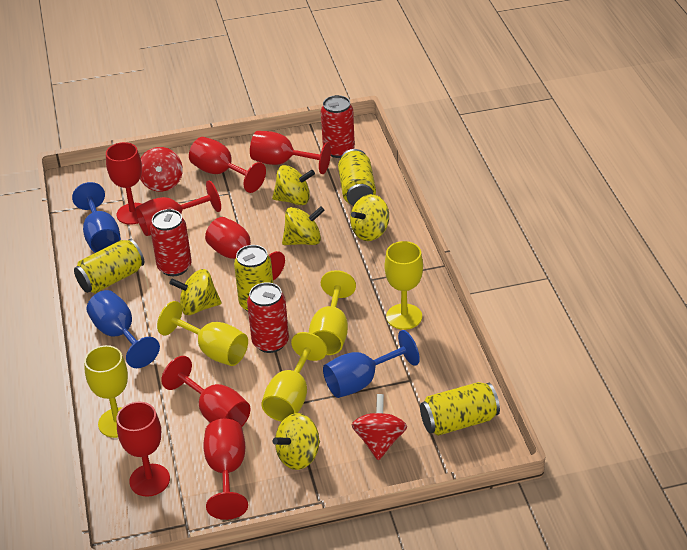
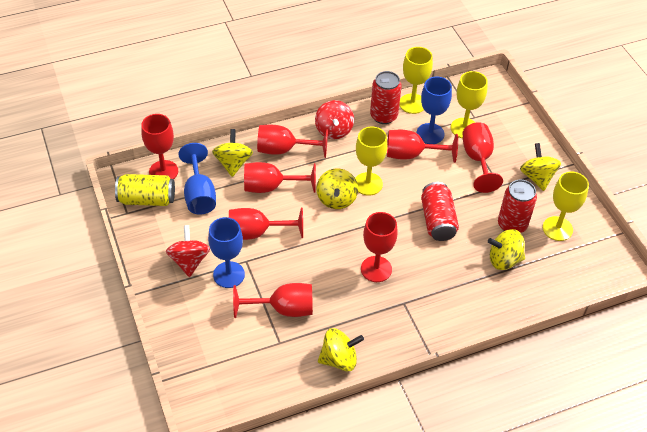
yellow can: [74,239,144,293] [234,245,273,312] [338,149,376,206] [420,382,500,436] = 4 -> [115,174,175,206] = 1
yellow goblet: [84,345,128,438] [157,301,248,366] [261,332,327,422] [309,270,356,355] [384,241,423,330] = 5 -> [355,126,387,195] [399,47,433,114] [451,71,488,138] [543,172,589,241] = 4

